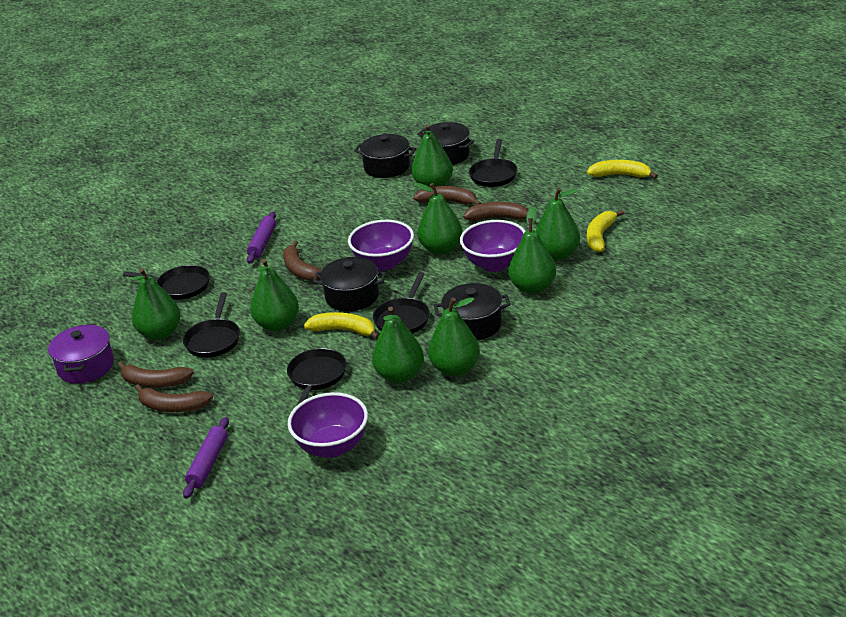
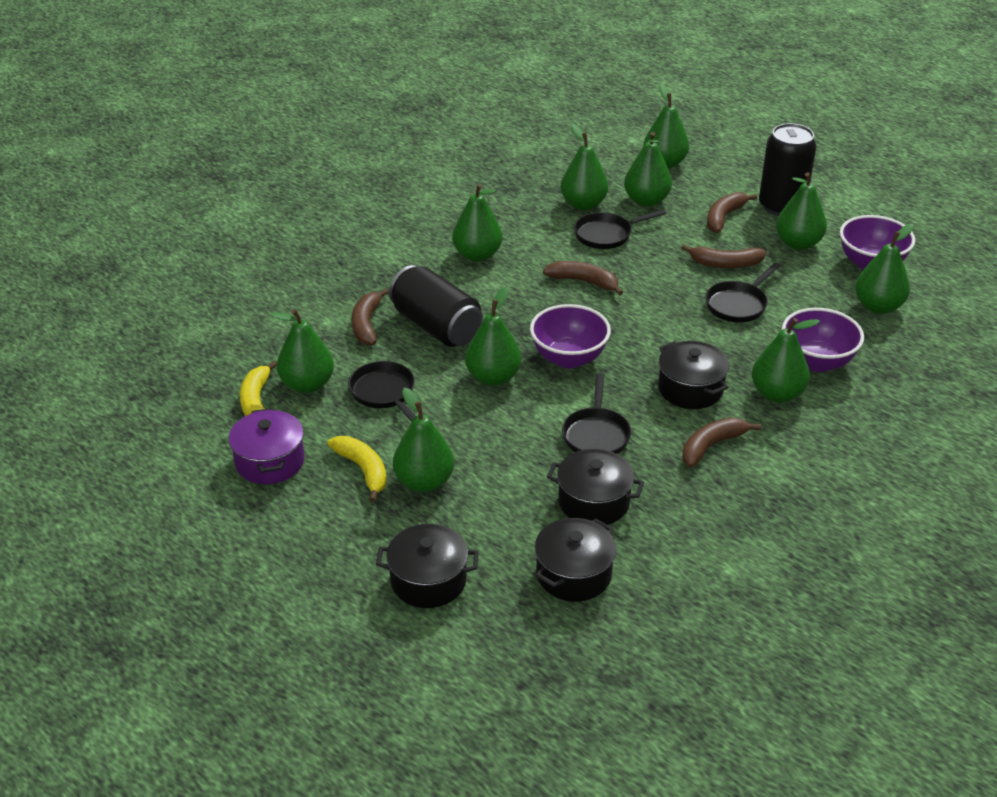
black can: none = 0 -> [389,265,483,347] [759,123,816,216] = 2
black pan: [123,265,210,300] [183,292,240,358] [287,348,346,405] [373,272,430,334] [469,139,517,187] = 5 -> [348,361,416,422] [562,373,631,454] [574,209,666,249] [706,262,780,323] = 4
green pear: [131,268,181,340] [250,259,299,331] [372,307,424,383] [411,124,453,187] [413,182,463,255] [428,297,480,376] [508,207,556,294] [536,188,580,260] = 8 -> [271,309,334,393] [393,388,454,492] [452,184,502,262] [465,287,521,386] [561,124,608,210] [624,132,672,207] [643,84,689,168] [752,318,820,403] [776,172,827,250] [855,224,914,314] = 10
purple rolling pin: [183,417,229,499] [247,212,276,264] = 2 -> none = 0
yellow banana: [304,312,379,340] [587,160,658,179] [587,210,624,252] = 3 -> [240,361,277,416] [327,436,387,502] = 2

